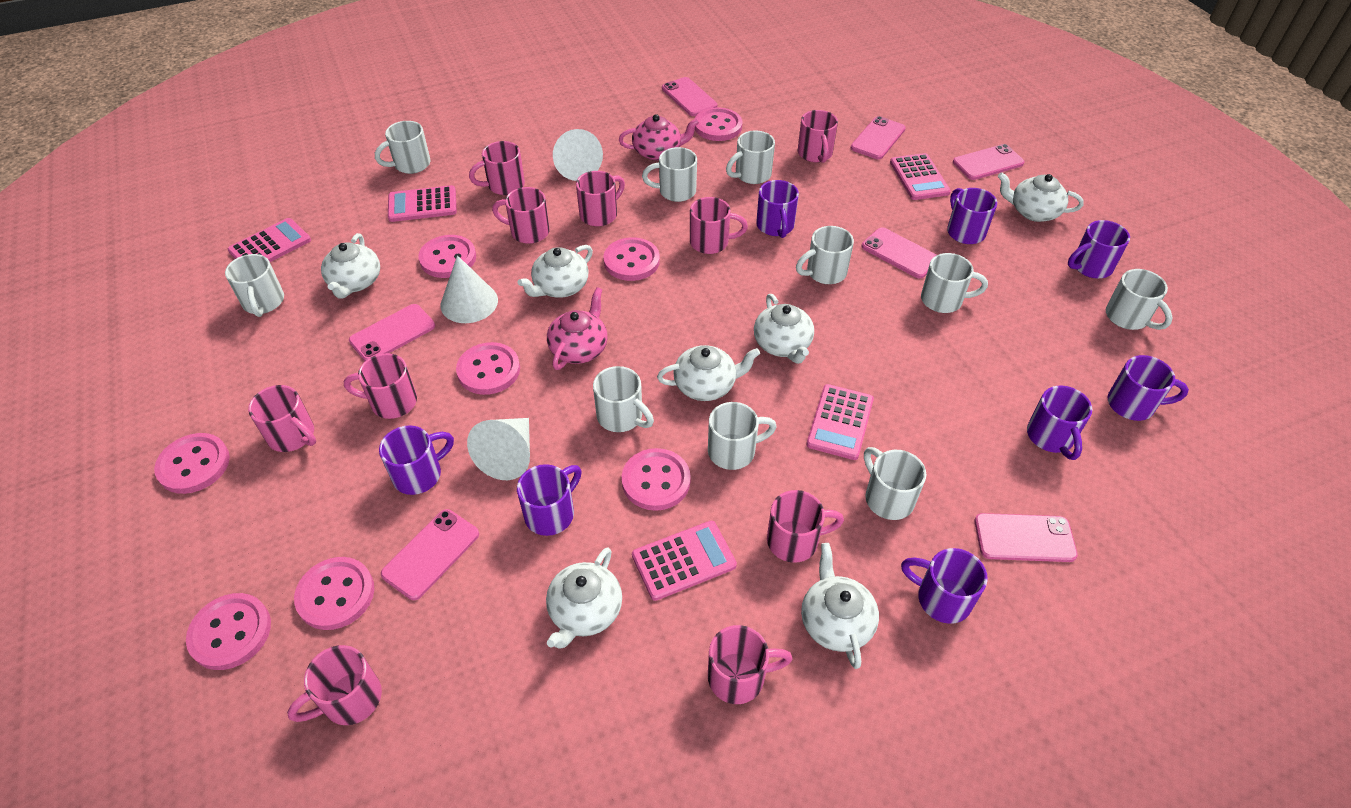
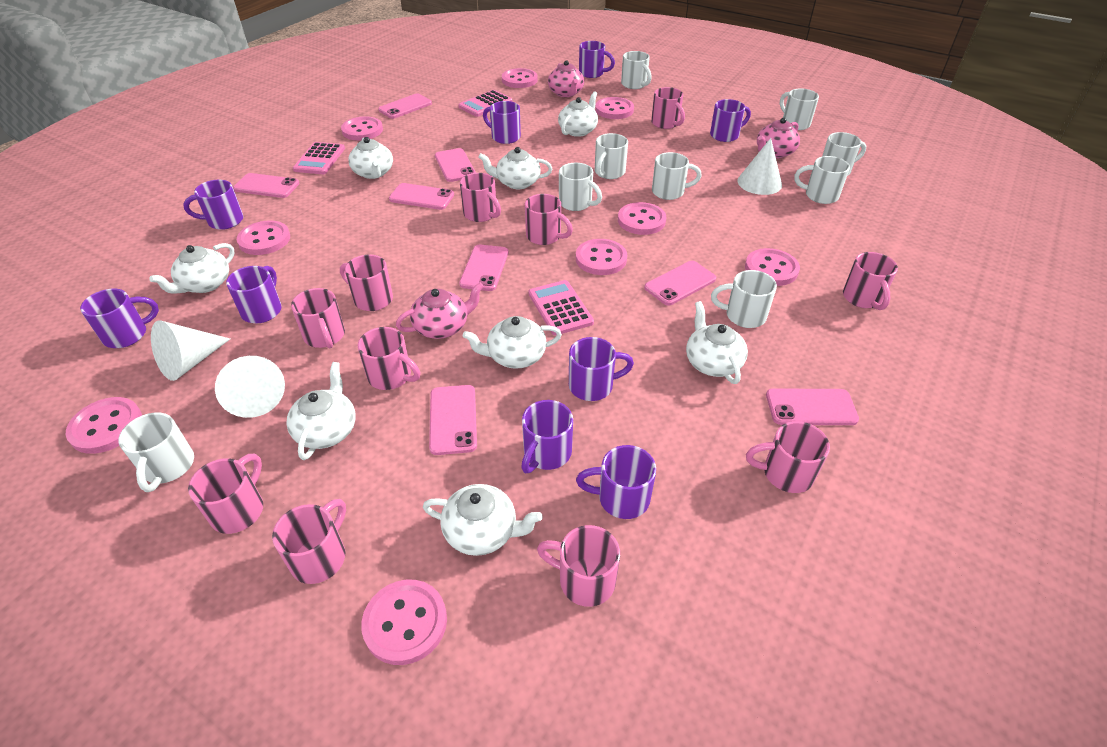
pink button: [154,433,230,494] [186,593,271,670] [294,557,374,630] [418,235,476,278] [456,342,520,395] [603,237,660,281] [622,448,691,511] [695,107,743,141] = 8 -> [66,397,142,454] [237,221,290,255] [341,116,383,141] [361,580,447,665] [502,68,538,88] [576,239,627,275] [595,97,634,119] [618,202,667,235] [745,248,800,286] = 9
pink calculator: [227,218,311,262] [388,185,457,222] [632,521,737,601] [806,384,874,460] [890,153,951,200] = 5 -> [293,142,345,174] [458,90,512,117] [528,280,594,335] = 3
pink mug: [248,385,316,452] [287,645,382,725] [344,353,417,419] [469,141,525,195] [492,187,550,244] [576,171,625,226] [690,197,748,254] [708,625,793,704] [767,490,844,563] [798,110,838,163] = 10 -> [188,454,263,534] [272,499,346,584] [291,288,345,348] [340,255,393,311] [358,327,420,390] [460,173,501,222] [525,194,573,245] [537,525,620,607] [651,87,685,129] [746,421,830,493] [843,252,898,310] = 11
pink phone: [349,304,435,361] [381,509,479,600] [662,77,718,116] [851,116,906,159] [862,227,937,279] [953,144,1024,180] [974,513,1078,562] = 7 -> [233,173,300,198] [378,93,432,119] [389,183,454,210] [429,385,477,455] [435,148,476,182] [459,245,509,291] [644,261,716,305] [766,388,859,425] = 8
pink teapot: [547,287,608,370] [619,114,700,160] = 2 -> [396,282,484,339] [548,60,584,97] [757,118,800,158] = 3
purple mug: [379,426,454,495] [517,464,582,536] [756,180,799,238] [901,548,988,624] [947,188,997,244] [1027,386,1092,460] [1068,220,1130,278] [1108,355,1189,421] = 8 -> [80,289,159,348] [183,180,243,230] [226,266,282,323] [483,101,521,144] [521,400,573,473] [569,337,634,401] [576,445,656,519] [579,41,615,78] [710,99,751,142] = 9
white mug: [225,254,284,317] [375,121,431,174] [593,366,654,432] [642,147,697,202] [708,402,777,470] [726,130,775,184] [796,226,854,284] [864,447,926,520] [921,253,988,313] [1106,269,1173,330] = 10 -> [118,413,194,492] [559,163,602,211] [595,133,628,179] [621,51,652,89] [652,152,702,200] [711,270,777,328] [780,88,819,130] [794,156,850,204] [822,132,866,176] = 9
white teapot: [321,233,380,299] [518,245,593,298] [546,547,622,649] [657,345,760,401] [754,294,814,364] [801,543,879,669] [998,172,1084,222] = 7 -> [149,243,235,294] [286,362,356,460] [348,137,393,179] [423,484,543,556] [463,316,562,369] [478,147,552,189] [558,91,598,137] [686,301,748,384] = 8

